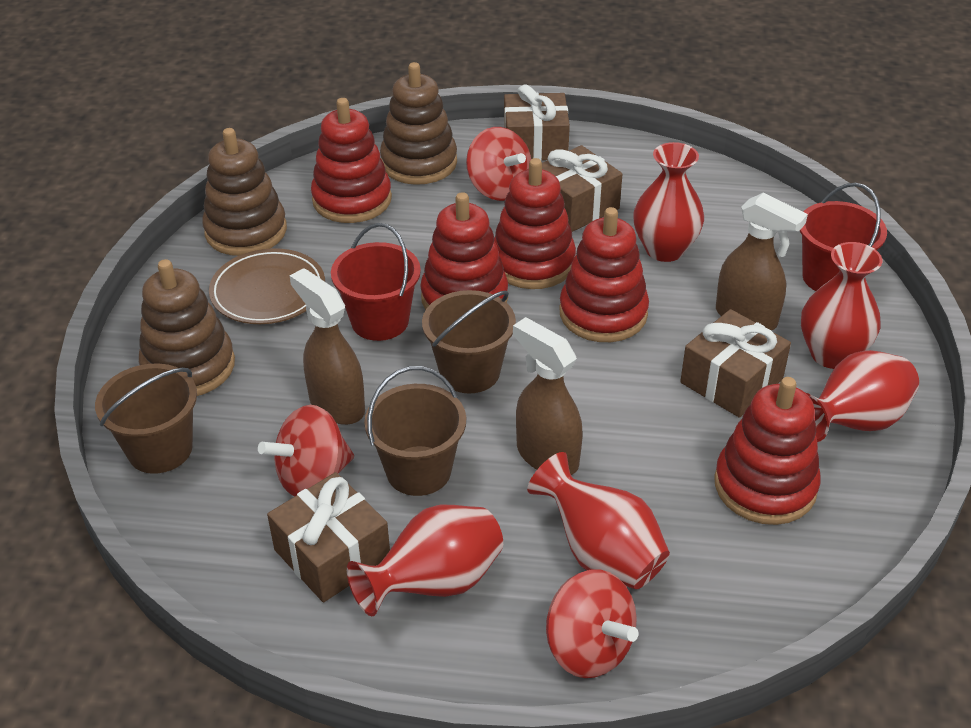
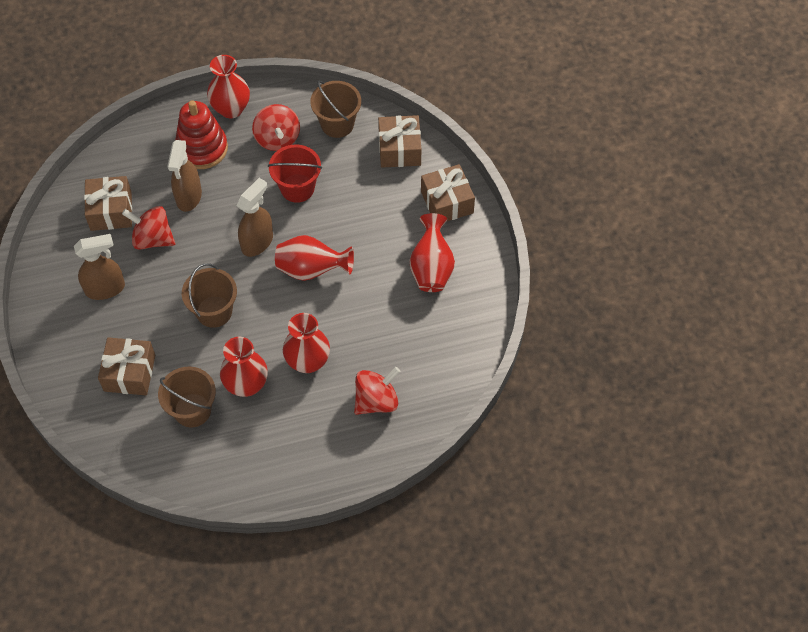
brown plate: [209,248,325,324] = 1 -> none = 0
brown stacking toy: [139,259,235,396] [202,128,287,256] [380,62,457,185] = 3 -> none = 0
red bucket: [331,223,421,341] [800,183,887,291] = 2 -> [268,144,322,203] = 1
red stacking toy: [311,98,392,223] [420,192,508,310] [494,158,576,289] [560,207,649,342] [714,377,821,525] = 5 -> [175,100,228,169] = 1

